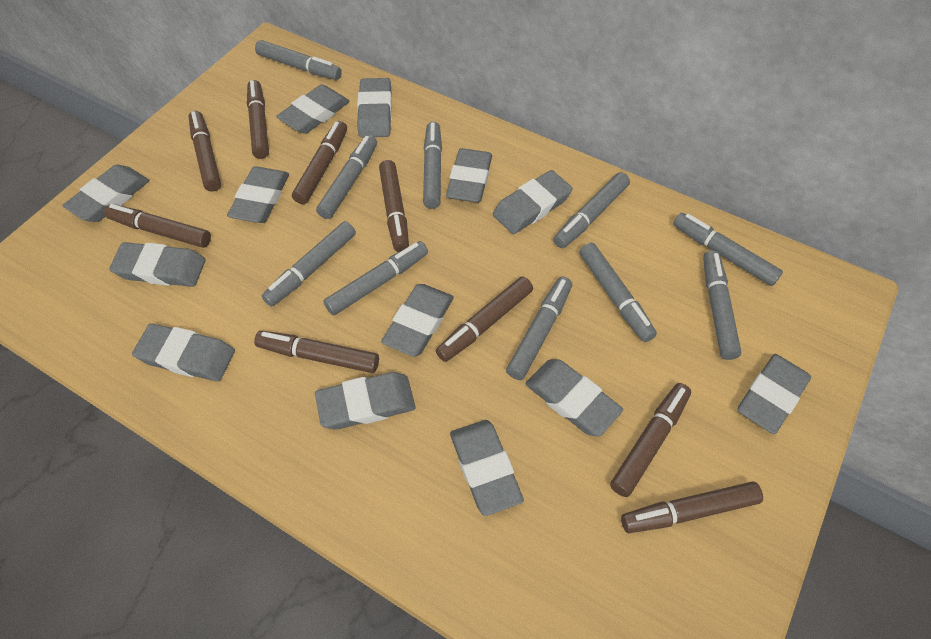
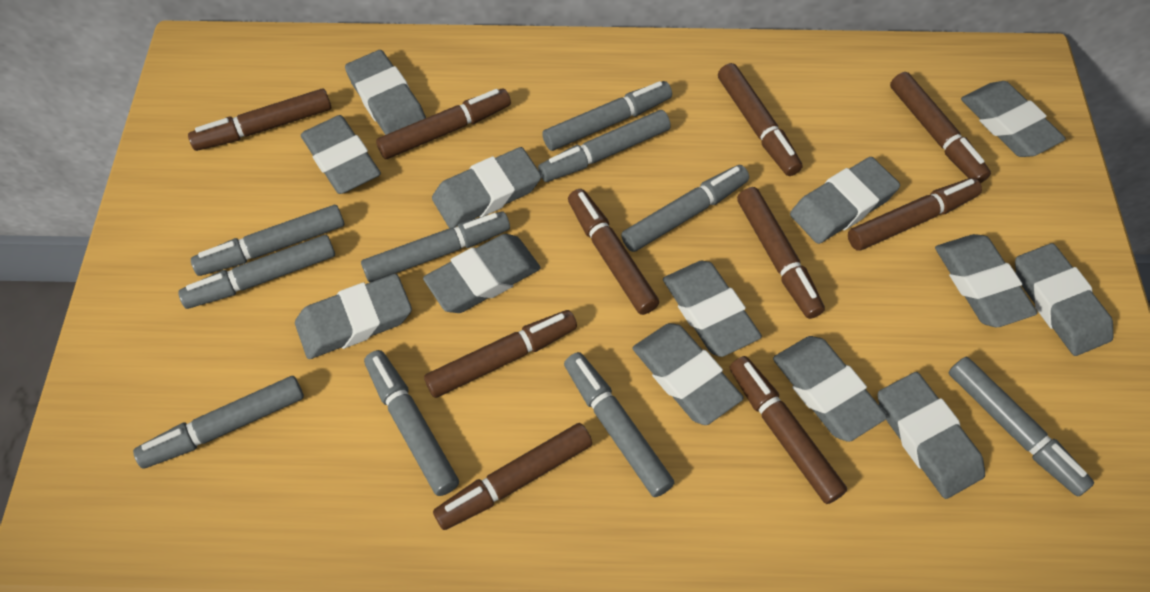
brown marker: [104,204,211,248] [188,111,221,192] [247,80,269,159] [254,331,379,373] [292,121,347,204] [379,160,409,252] [436,276,533,362] [610,383,691,497] [621,481,763,533] = 9 -> [188,89,331,151] [376,88,511,159] [424,310,577,398] [433,423,592,530] [568,189,659,315] [718,63,803,176] [730,356,847,504] [737,187,825,319] [848,178,982,251] [890,72,991,183] = 10

